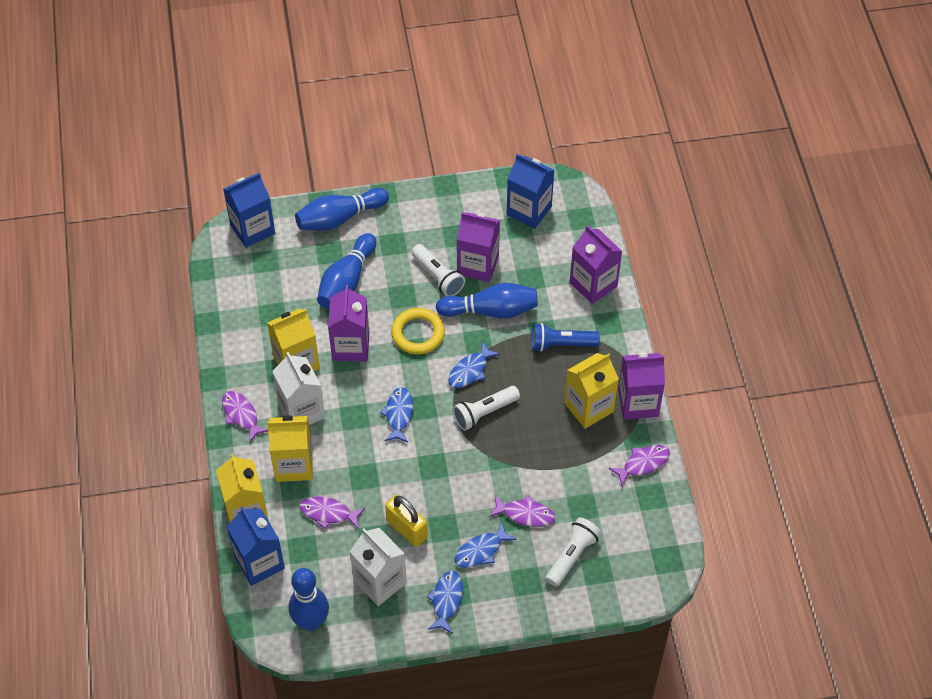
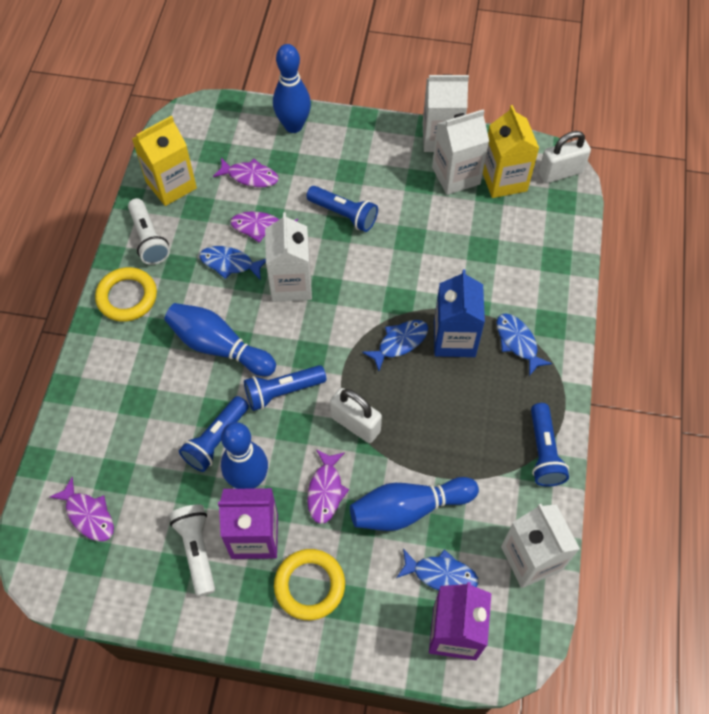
blue carton: [223,173,275,248] [226,506,285,586] [507,153,555,229] = 3 -> [434,270,485,357] = 1
blue flashlight: [532,323,600,352] = 1 -> [179,396,249,472] [244,365,326,411] [306,186,378,232] [531,403,569,487] = 4
purple carton: [328,285,369,361] [457,212,500,282] [570,225,622,304] [618,353,665,420] = 4 -> [218,488,278,559] [429,582,491,660] = 2
white carton: [272,352,325,425] [349,528,407,606] = 2 -> [265,212,312,302] [423,74,469,152] [432,109,489,195] [501,504,580,588] = 4
white flashlight: [412,244,465,296] [453,386,520,431] [545,517,601,587] = 3 -> [128,198,170,265] [169,504,215,597] = 2
white padlock: none = 0 -> [330,388,382,443] [539,131,591,183] = 2
yellow carton: [216,454,269,522] [267,309,320,371] [267,415,313,482] [564,353,619,429] = 4 -> [132,116,197,206] [483,105,539,198] = 2
yellow padlock: [385,495,428,547] = 1 -> none = 0
yellow ring: [391,308,445,354] = 1 -> [95,267,157,322] [274,549,345,620] = 2

